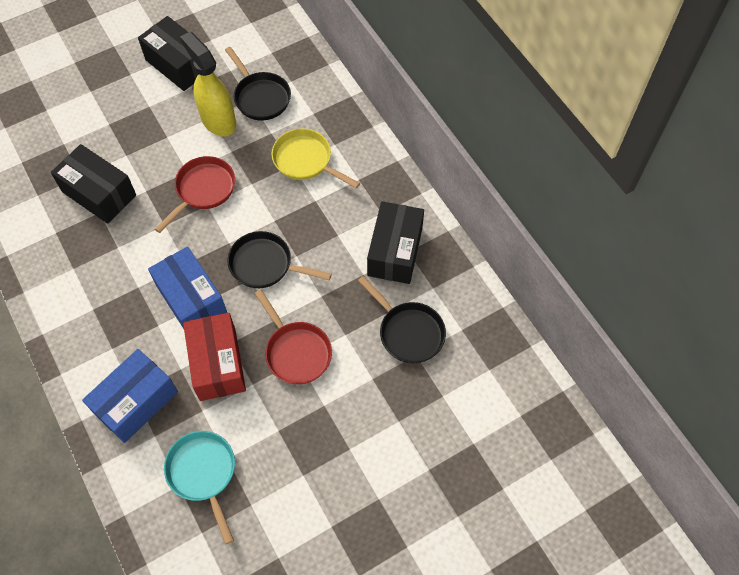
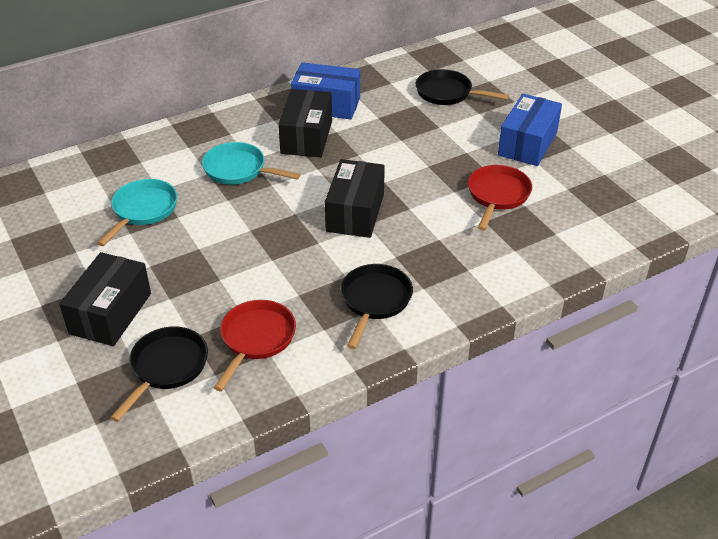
red box: [183,313,246,401] = 1 -> none = 0
turquoise pan: [164,431,235,545] = 1 -> [97,179,177,246] [202,142,301,185] = 2
yellow pan: [271,129,360,189] = 1 -> none = 0
yellow spray bottle: [180,32,236,136] = 1 -> none = 0

